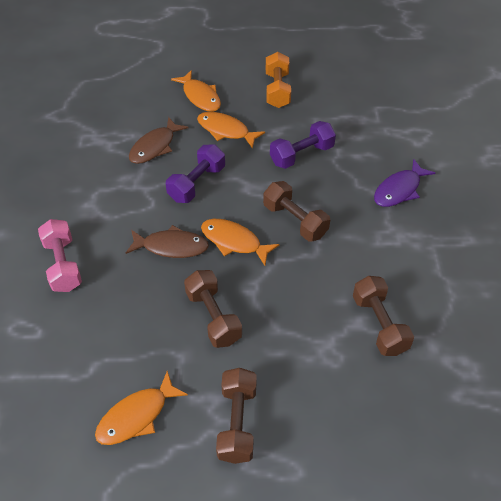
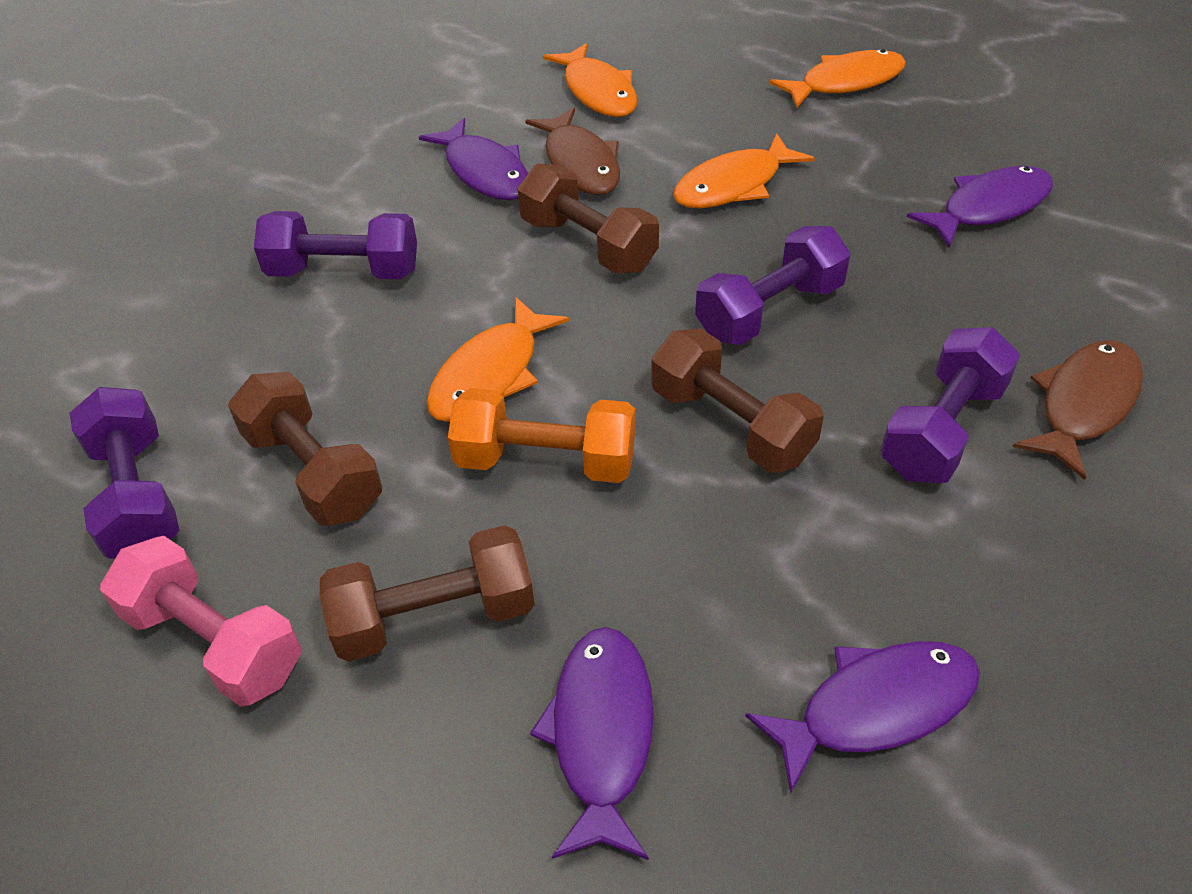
purple dumbbell: [166,144,225,203] [270,121,336,169] = 2 -> [70,387,180,558] [254,211,417,279] [695,226,851,345] [880,327,1020,483] = 4
purple fish: [374,159,435,207] = 1 -> [419,118,528,200] [530,627,654,860] [745,641,980,794] [907,166,1053,248] = 4

